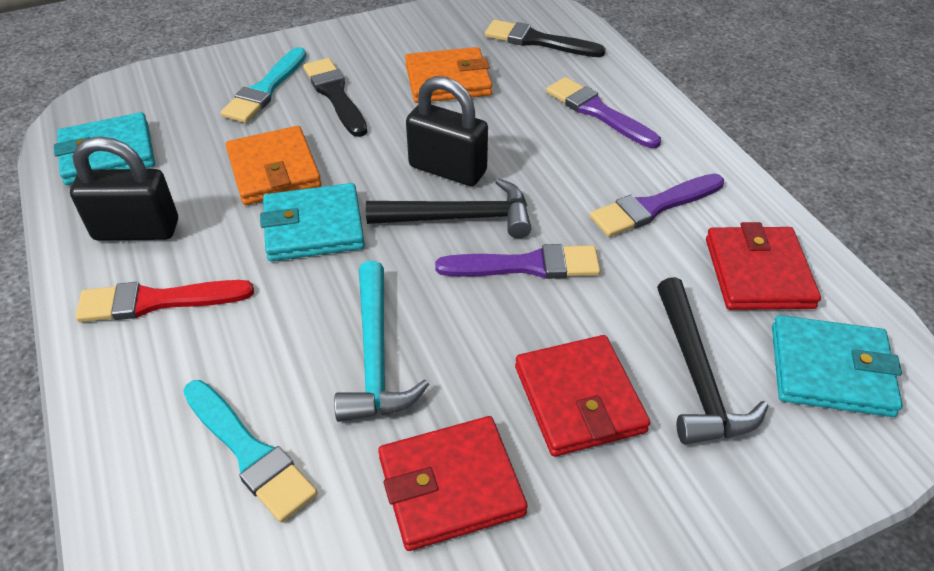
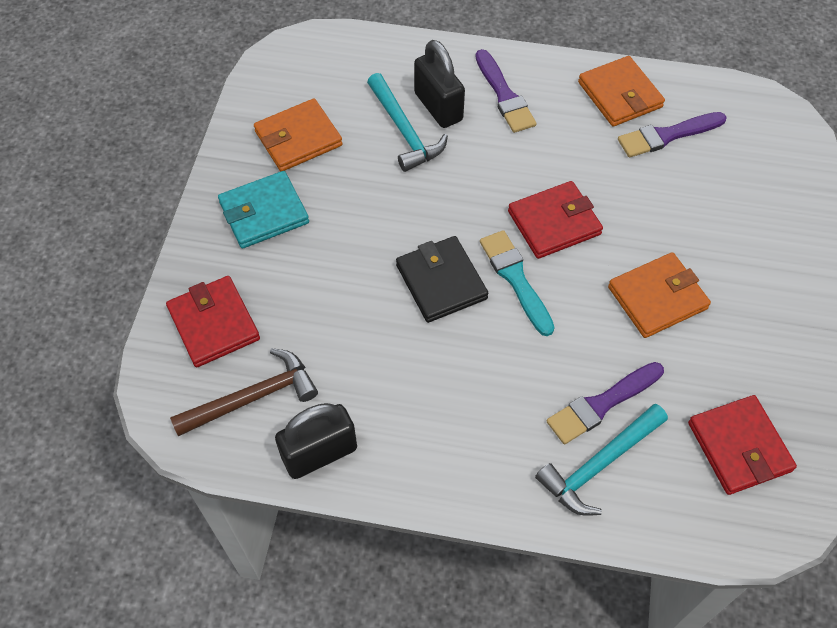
black brush: [303,58,367,137] [485,20,606,57] = 2 -> none = 0
black hammer: [366,178,531,238] [657,277,768,444] = 2 -> none = 0
black wallet: none = 0 -> [396,236,488,323] = 1
brown hammer: none = 0 -> [170,348,318,436] = 1
orange wallet: [226,126,322,205] [405,47,492,103] = 2 -> [254,98,343,171] [578,56,665,127] [608,252,711,338] = 3
red brush: [76,280,254,322] = 1 -> none = 0
turquoise brush: [183,380,318,523] [221,47,307,123] = 2 -> [480,230,555,336] = 1
turquoise hammer: [334,261,429,422] = 1 -> [367,73,448,172] [535,404,668,516] = 2
turquoise wallet: [54,112,155,185] [260,183,365,261] [772,315,903,417] = 3 -> [218,171,309,249] = 1

